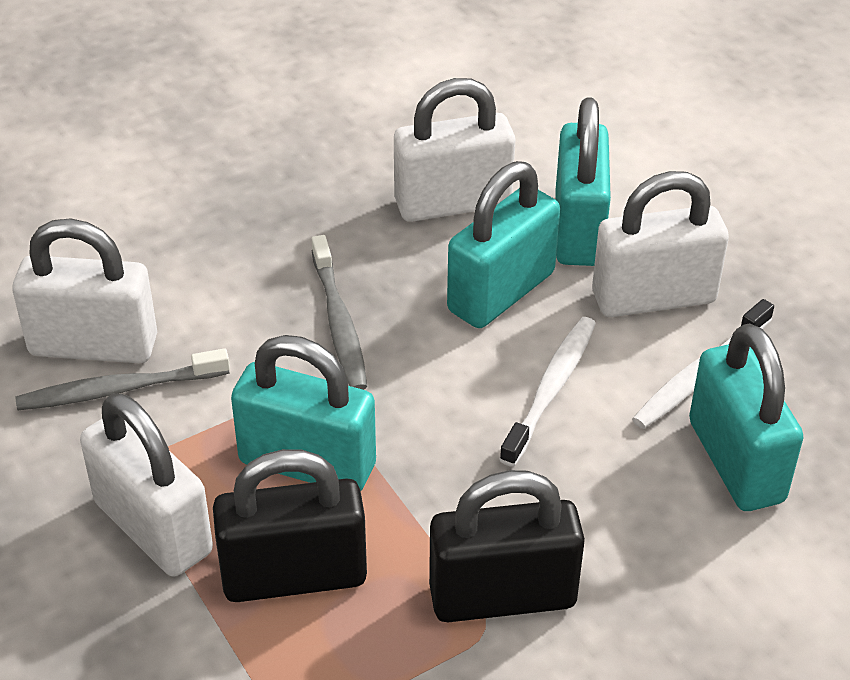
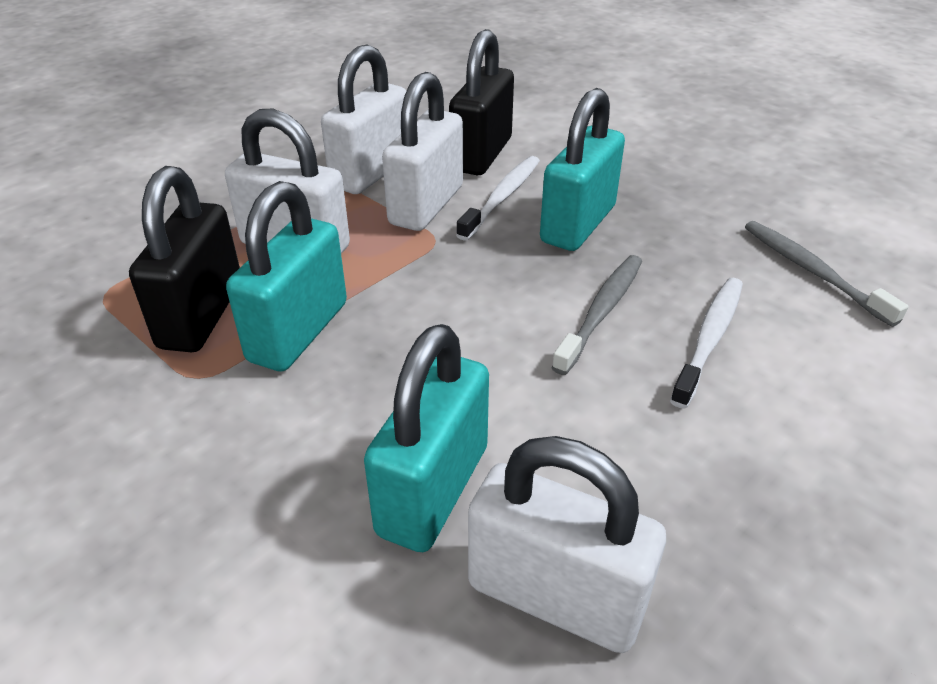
turquoise padlock: [231,335,376,491] [447,161,560,328] [555,97,611,266] [689,323,804,511] = 4 -> [226,181,347,371] [364,324,489,552] [540,88,625,251] = 3

